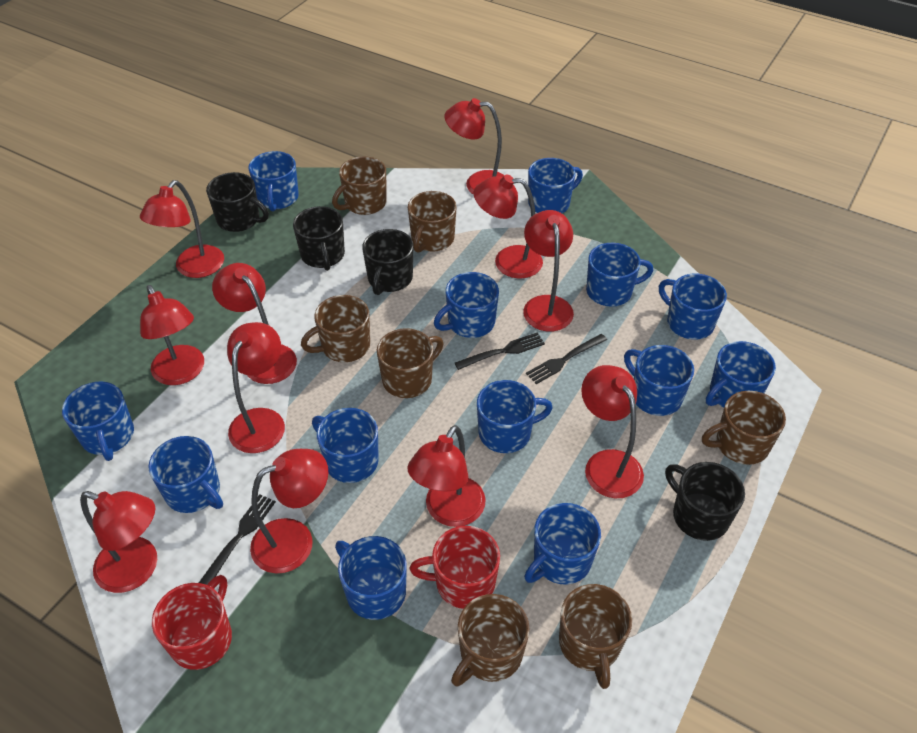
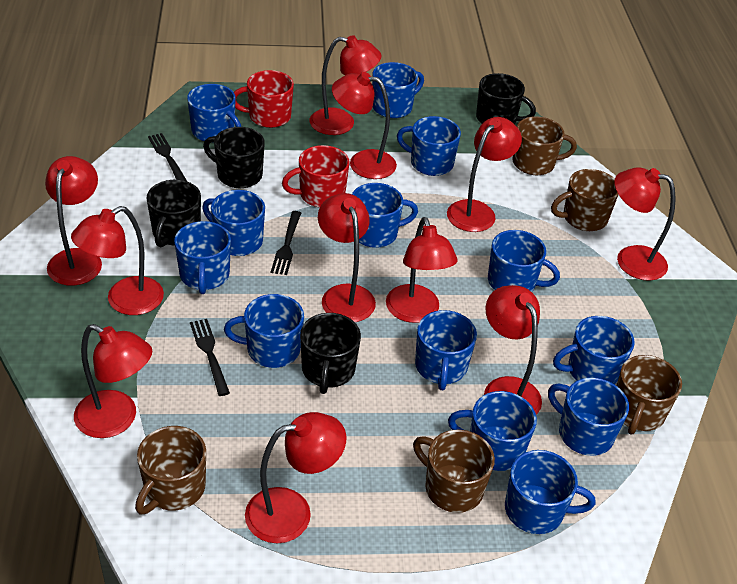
brown mug: [301,295,370,362] [332,156,387,215] [377,328,444,398] [408,191,457,253] [451,594,530,686] [559,584,632,689] [702,391,786,465] = 7 -> [135,426,206,515] [413,430,495,513] [512,116,577,175] [551,169,618,231] [617,355,682,435] = 5

